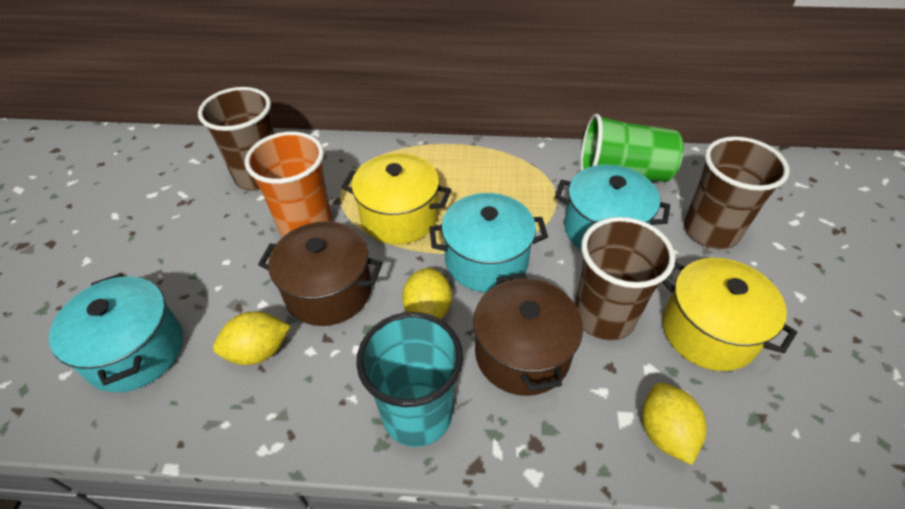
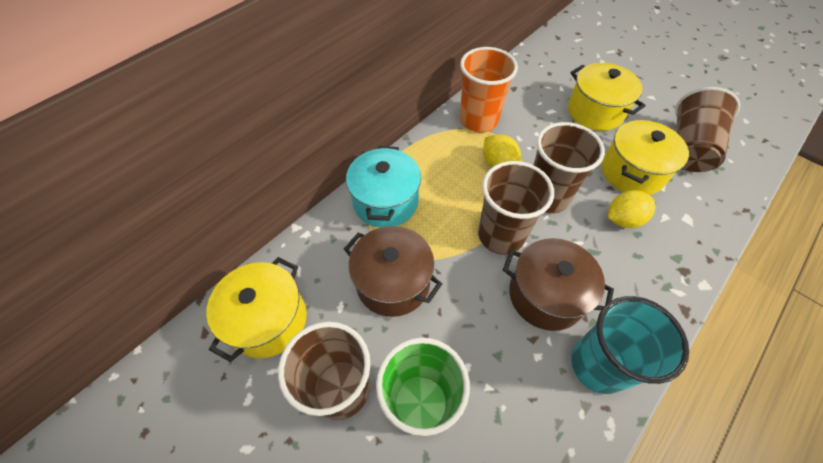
brown cup: [198,87,274,191] [575,217,675,341] [684,136,790,249] = 3 -> [278,322,371,420] [478,161,554,255] [533,122,605,213] [675,87,740,172] = 4
turquoise pot: [49,273,183,392] [429,193,548,292] [555,165,670,250] = 3 -> [346,146,421,228] = 1
yellow lemon: [213,311,290,365] [402,268,452,319] [642,383,707,465] = 3 -> [483,134,521,167] [608,190,656,228] = 2
yellow pot: [342,153,451,244] [662,258,797,371] = 2 -> [206,257,307,362] [568,63,646,131] [602,120,689,195] = 3

